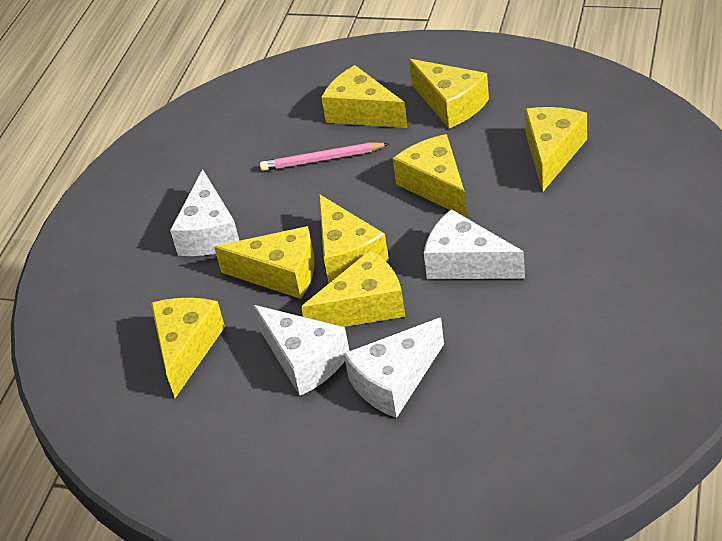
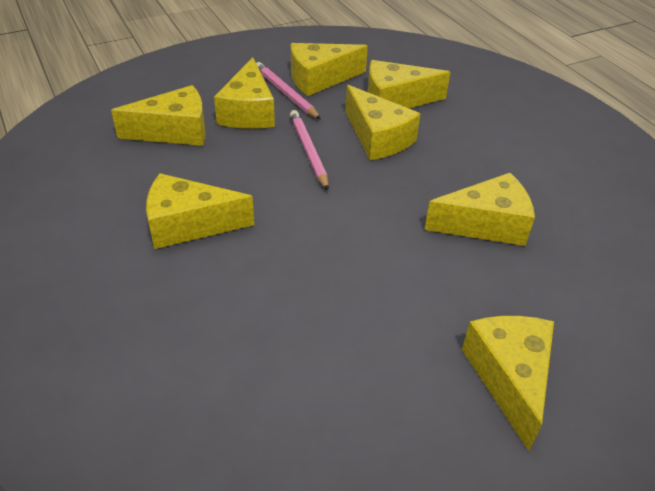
pink pencil: [260,142,389,171] = 1 -> [256,62,321,119] [290,110,329,190] = 2
white cheese: [170,169,239,256] [254,305,349,396] [343,318,444,418] [424,209,525,279] = 4 -> none = 0

